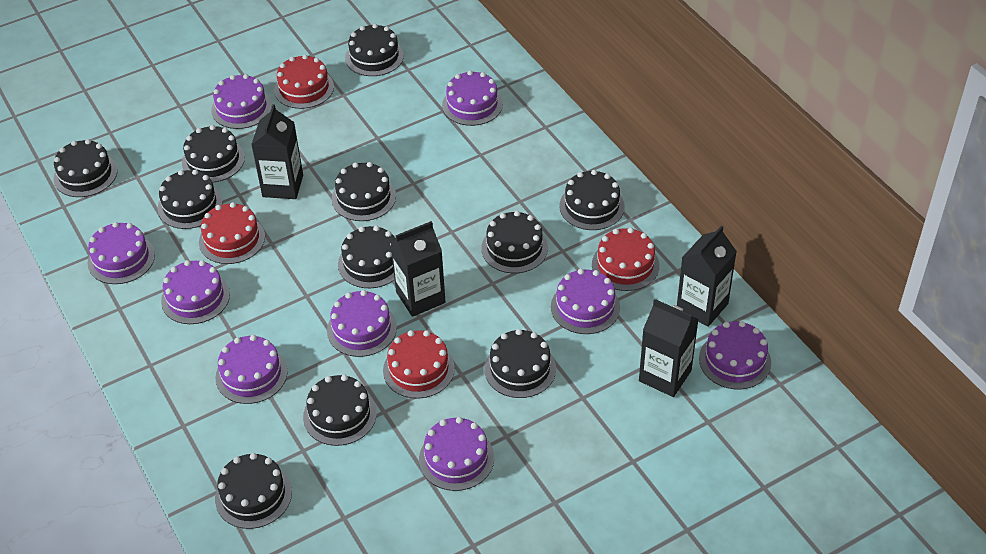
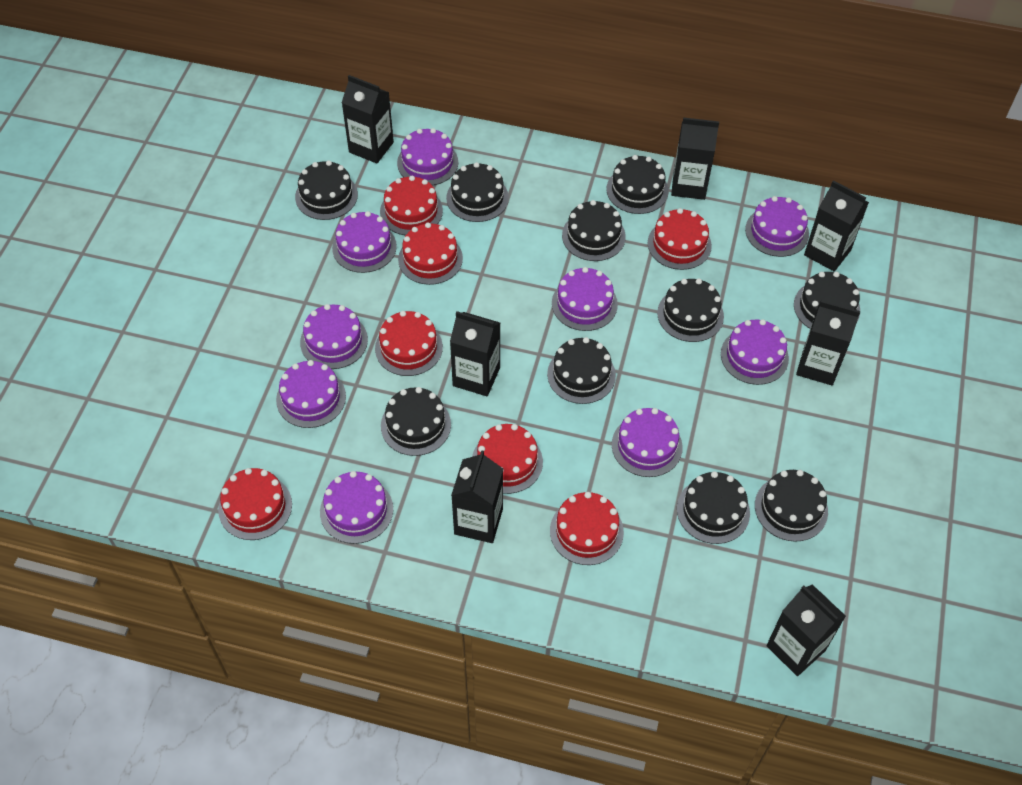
black cake: [54,139,117,197] [157,170,223,229] [182,125,245,183] [215,453,292,529] [303,375,377,446] [332,162,396,221] [338,226,395,288] [345,24,404,76] [481,211,548,273] [485,329,556,398] [559,170,625,230] = 11 -> [295,161,358,220] [381,387,451,456] [446,162,509,222] [547,337,616,404] [562,200,626,261] [607,155,668,214] [657,278,724,342] [677,471,750,544] [755,470,828,542] [794,272,860,329] = 10
black carton: [251,104,303,199] [390,221,446,317] [639,299,699,397] [677,225,737,327] = 4 -> [342,75,394,164] [450,311,500,396] [451,450,503,543] [671,118,719,200] [766,584,846,676] [796,300,860,385] [804,180,869,272] = 7
red cake: [199,202,265,264] [274,55,334,109] [383,330,455,399] [592,228,659,291] = 4 -> [218,468,292,540] [375,311,443,376] [380,176,443,235] [398,223,463,285] [472,424,543,494] [550,492,624,565] [648,208,712,270] = 7

